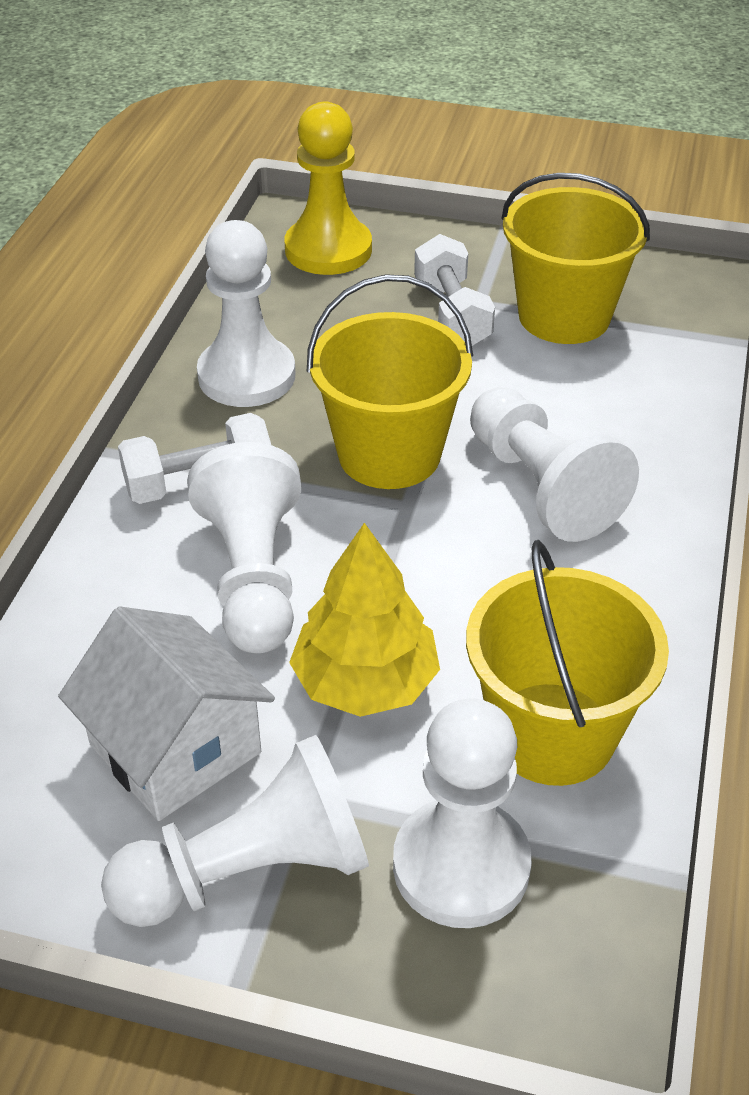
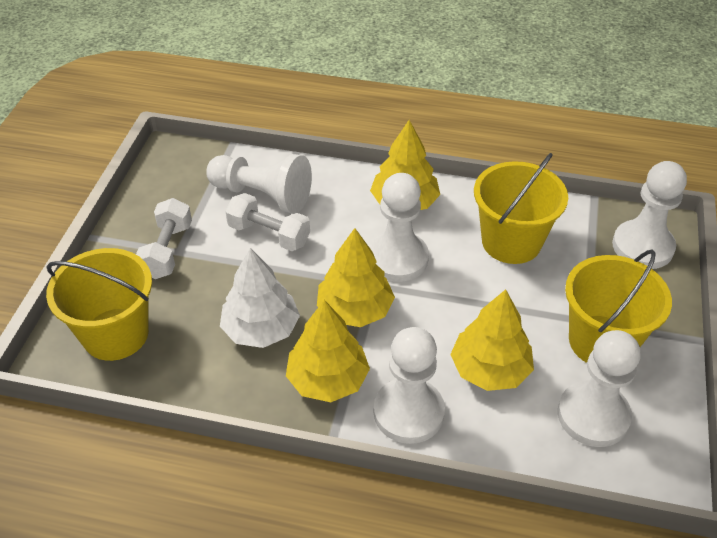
white house: [58,606,275,821] = 1 -> none = 0
white tree: none = 0 -> [220,248,300,348] = 1
yellow pawn: [285,101,372,275] = 1 -> none = 0
yellow tree: [289,523,440,717] = 1 -> [286,300,370,402] [317,228,395,327] [370,120,440,210] [450,289,534,391] = 4

